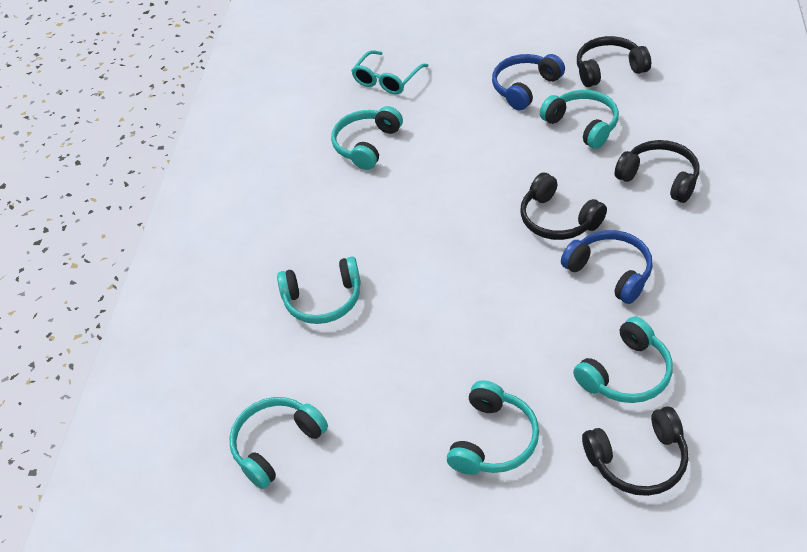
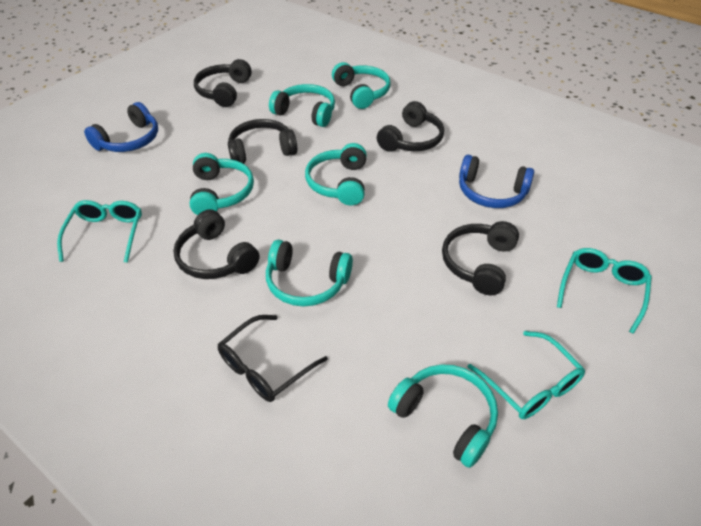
black glasses: none = 0 -> [217,315,328,402] = 1
black headphones: [520,173,607,240] [577,36,651,87] [582,406,689,496] [615,140,699,203] = 4 -> [173,209,259,279] [194,59,252,107] [228,119,297,164] [377,101,444,152] [442,221,519,295] = 5
turquoise glasses: [351,50,429,95] = 1 -> [57,200,142,263] [468,331,585,419] [557,248,652,334] = 3

